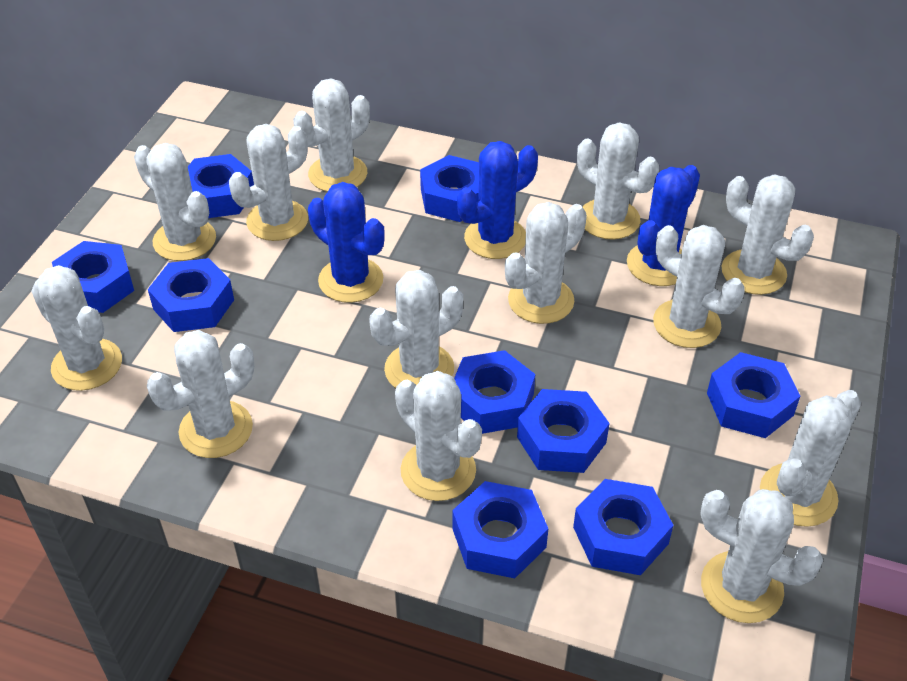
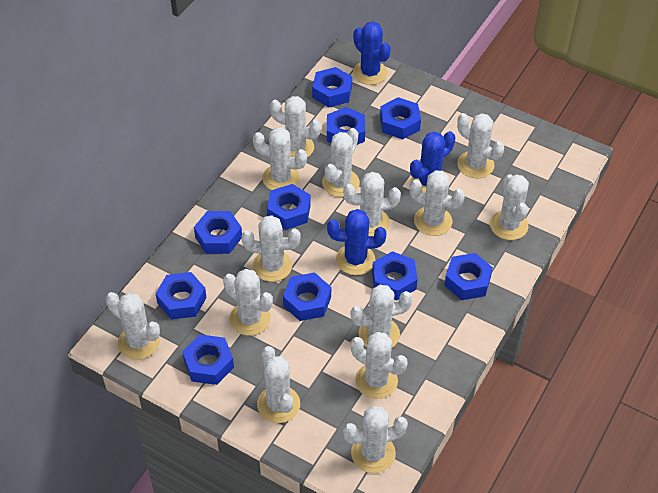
blue nut: [52,241,134,313] [148,258,234,332] [188,154,254,218] [420,155,479,222] [452,481,548,578] [454,350,535,434] [517,389,610,473] [573,479,673,575] [707,352,800,438] = 9 -> [155,272,207,320] [182,335,234,385] [194,211,242,254] [267,184,311,230] [283,272,331,321] [312,67,352,107] [327,107,365,145] [372,251,418,300] [380,97,421,139] [444,253,493,300] = 10
white cactus: [31,265,122,391] [134,143,216,261] [147,330,254,458] [229,124,308,241] [293,79,370,192] [369,270,463,388] [395,371,482,501] [505,202,587,324] [577,122,659,240] [653,225,745,348] [700,489,823,623] [722,174,814,295] [760,390,861,527] = 13 -> [106,292,160,360] [223,269,273,336] [241,215,301,282] [253,127,307,190] [257,346,300,423] [270,96,321,158] [322,128,360,197] [343,172,401,236] [343,406,408,473] [351,285,413,348] [351,332,408,399] [409,170,465,236] [457,113,504,178] [490,174,529,240] = 14

